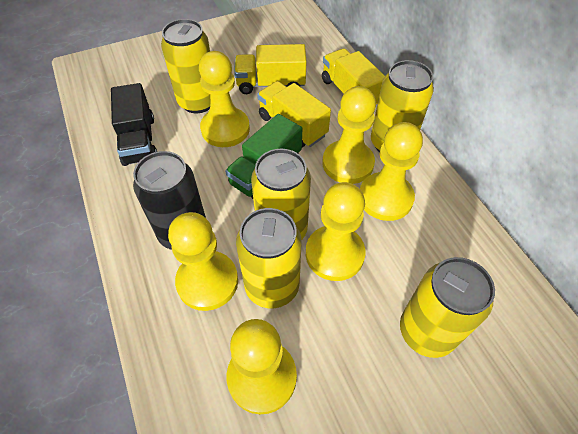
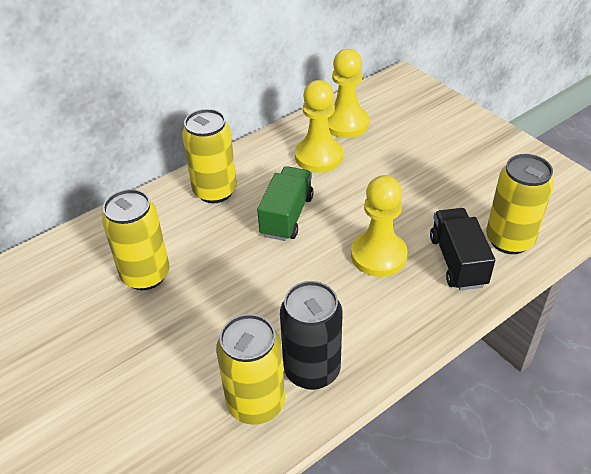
yellow can: [161,19,210,113] [236,208,302,308] [251,149,311,240] [371,60,434,152] [400,257,495,358] = 5 -> [102,189,170,290] [182,109,237,203] [216,314,285,425] [486,154,554,254] = 4
yellow pawn: [168,212,238,311] [199,51,250,147] [227,319,297,414] [306,182,366,281] [322,86,376,184] [360,122,423,221] = 6 -> [295,80,343,173] [328,49,369,138] [351,175,408,277] = 3
yellow truck: [234,44,307,94] [257,81,331,147] [322,48,385,107] = 3 -> none = 0

